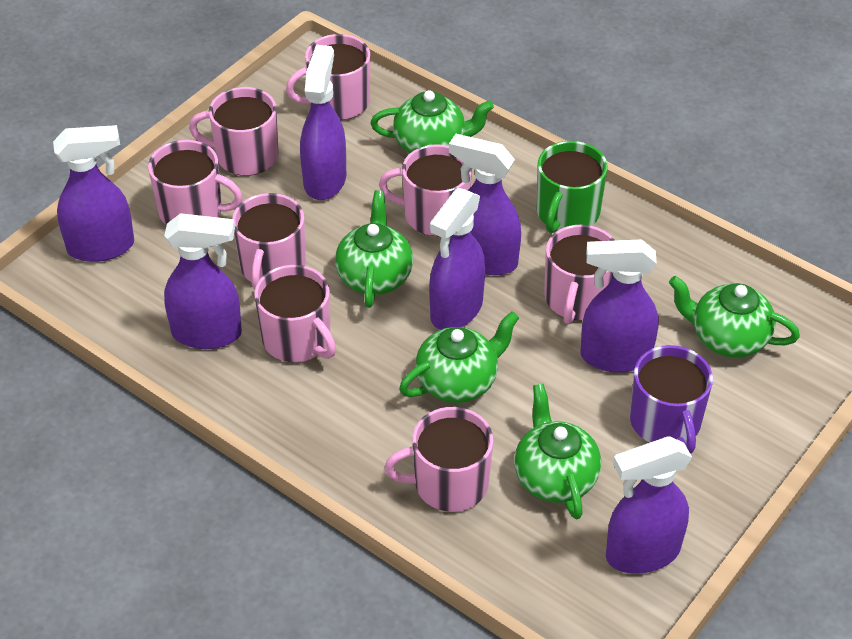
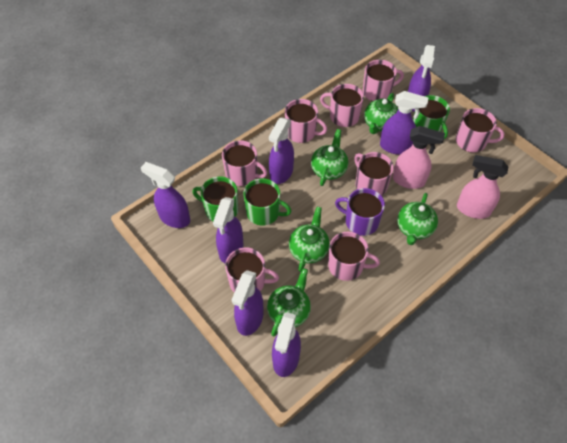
green mug: [537,141,608,233] = 1 -> [192,176,238,222] [243,178,292,225] [413,95,450,139] = 3
pink spray bottle: none = 0 -> [393,126,445,189] [457,155,508,219] = 2

